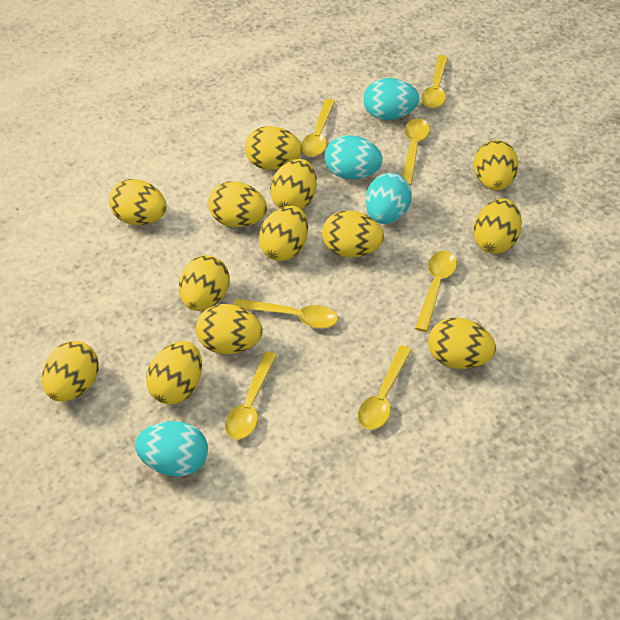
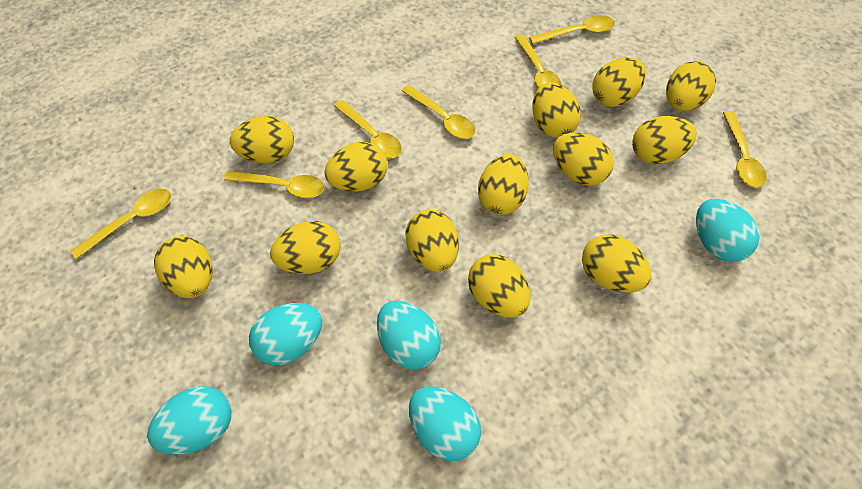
turquoise egg: [135,421,208,476] [325,135,383,179] [363,78,419,120] [365,173,412,224] = 4 -> [147,386,231,455] [249,303,322,365] [377,301,441,370] [409,387,481,461] [696,199,759,262] = 5

